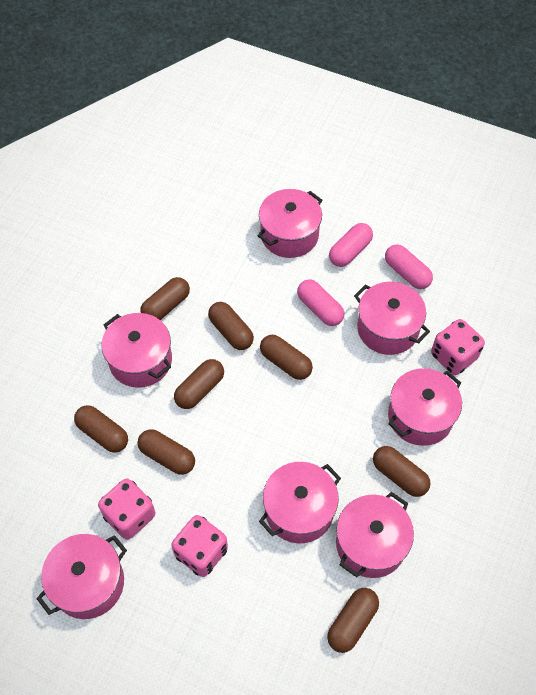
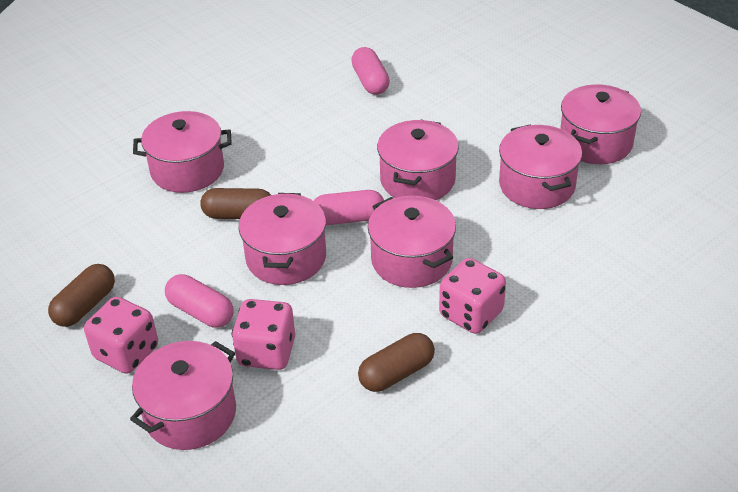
brown capsule: [74,405,128,452] [137,429,195,475] [140,277,190,320] [174,359,224,409] [208,302,254,350] [260,335,313,380] [327,588,379,653] [373,446,431,497] = 8 -> [48,264,115,327] [200,188,271,219] [358,333,435,392] = 3

